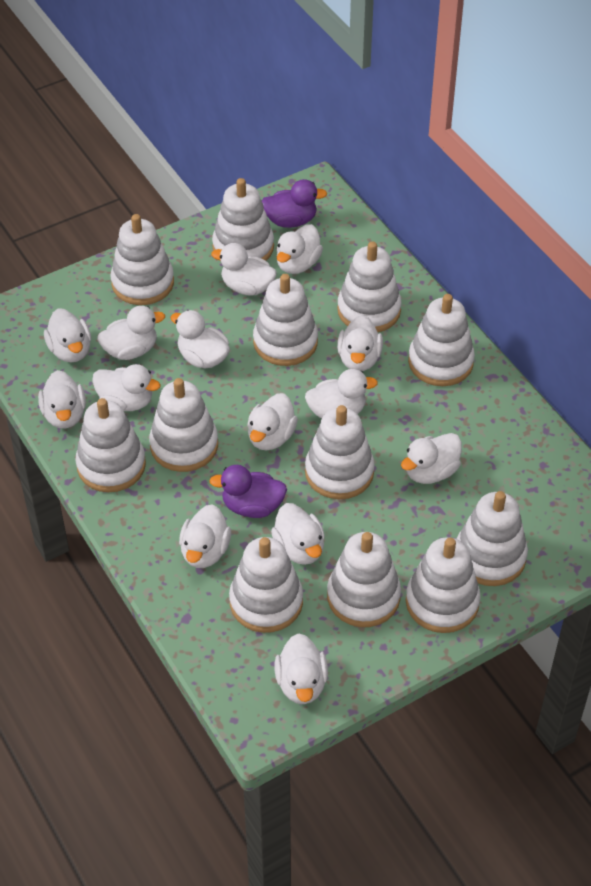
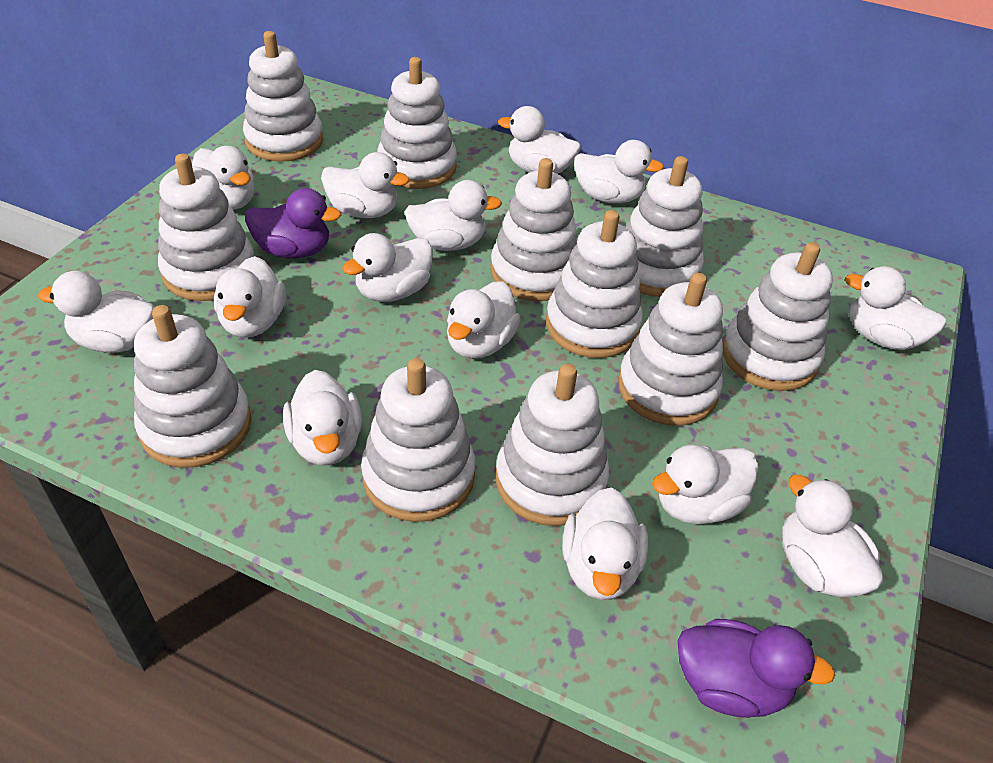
white stacking toy: [75,398,146,492] [110,214,174,305] [149,378,218,472] [212,178,274,262] [229,537,303,633] [253,274,318,366] [305,405,375,499] [327,532,401,627] [337,241,402,332] [406,537,481,633] [408,294,475,386] [457,491,528,586] = 12 -> [134,305,252,468] [158,153,254,301] [243,31,323,162] [361,358,475,522] [377,57,457,189] [490,158,578,301] [495,364,609,526] [546,210,643,358] [618,273,723,426] [625,156,704,297] [723,242,833,391] = 11

